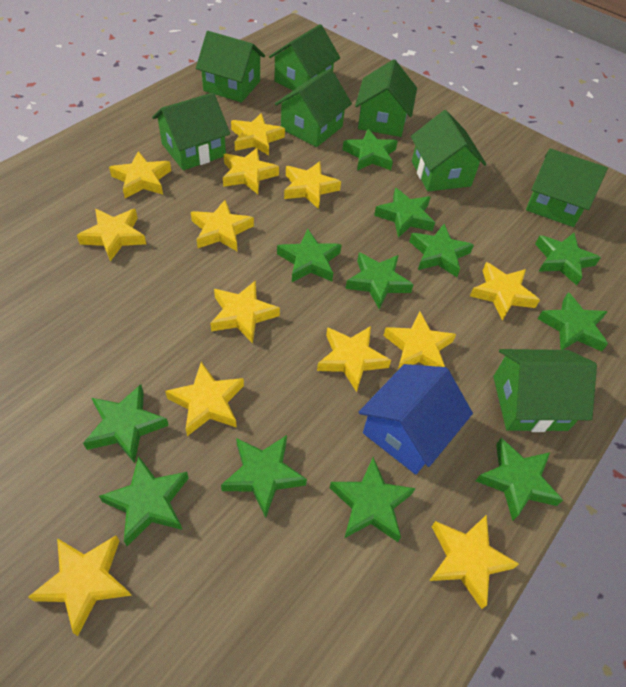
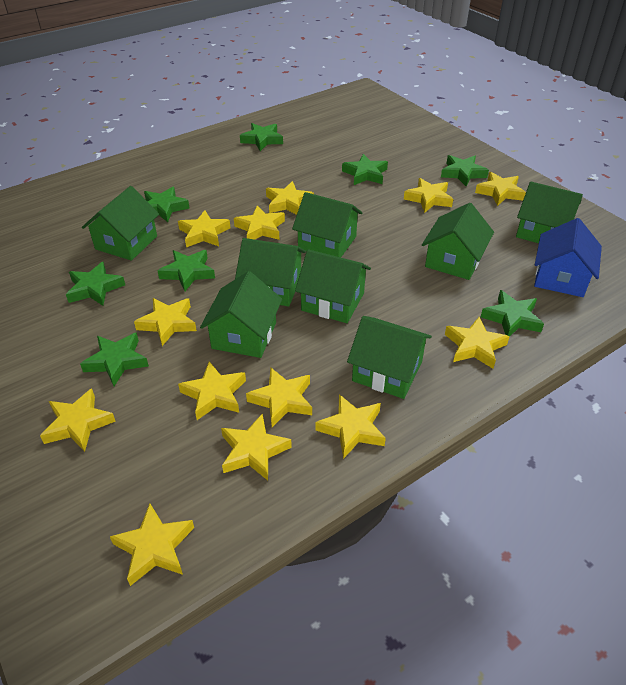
green star: [83,384,169,463] [99,456,189,546] [221,435,307,518] [277,229,342,282] [330,457,415,542] [342,129,398,171] [345,252,414,309] [374,188,435,238] [409,224,474,277] [476,438,563,521] [535,233,601,285] [538,292,608,352] = 12 -> [66,262,125,306] [80,332,149,386] [144,187,190,222] [158,250,215,291] [240,123,283,151] [342,154,388,185] [441,155,489,187] [481,290,544,336] = 8

